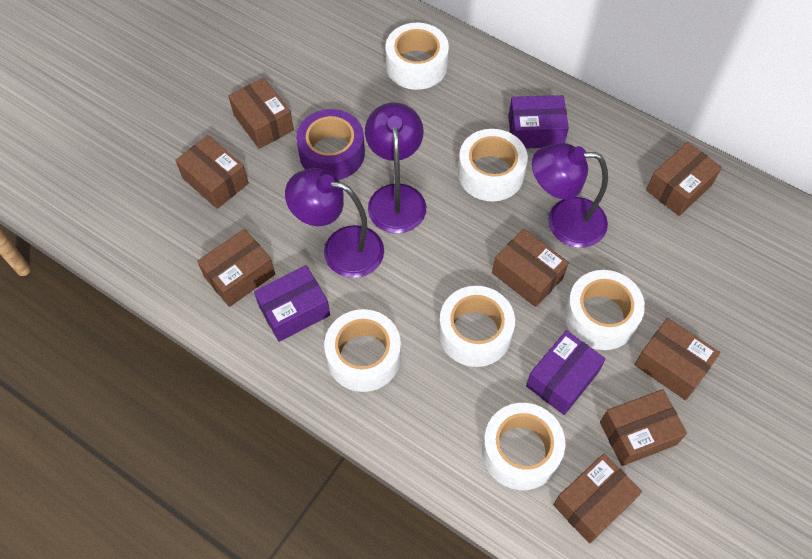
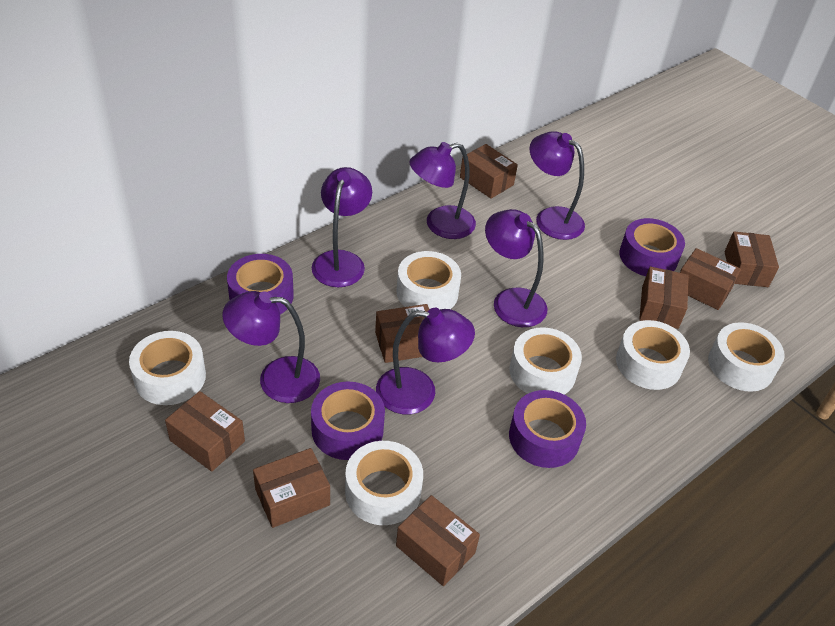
purple box: [254,265,330,342] [508,95,569,148] [526,330,606,415] = 3 -> none = 0
purple lamp: [285,168,384,278] [365,102,426,234] [532,143,608,248] = 3 -> [222,291,320,403] [312,167,372,287] [376,308,475,414] [409,142,476,239] [485,209,547,327] [530,131,585,240] = 6
purple tape: [296,109,365,180] = 1 -> [227,254,294,314] [311,381,385,460] [509,390,586,468] [619,218,685,276] = 4

